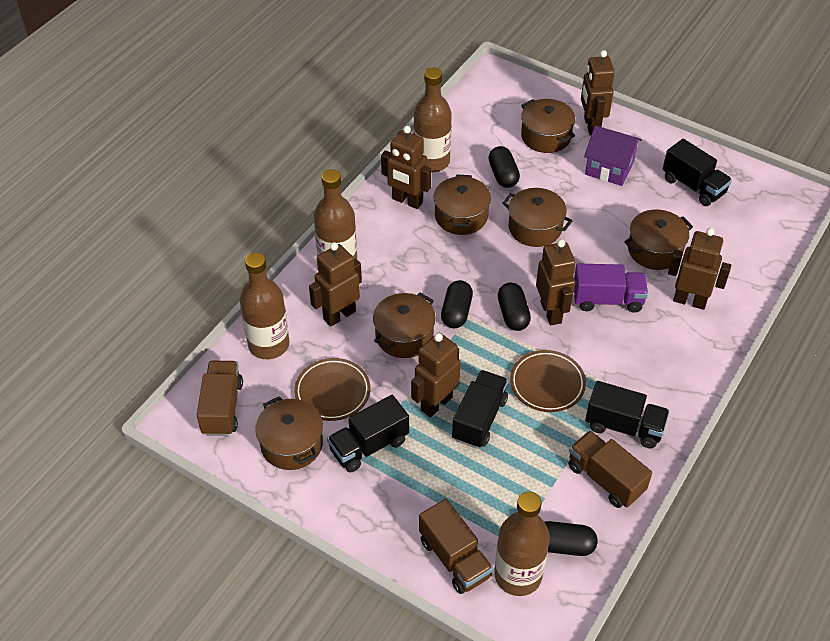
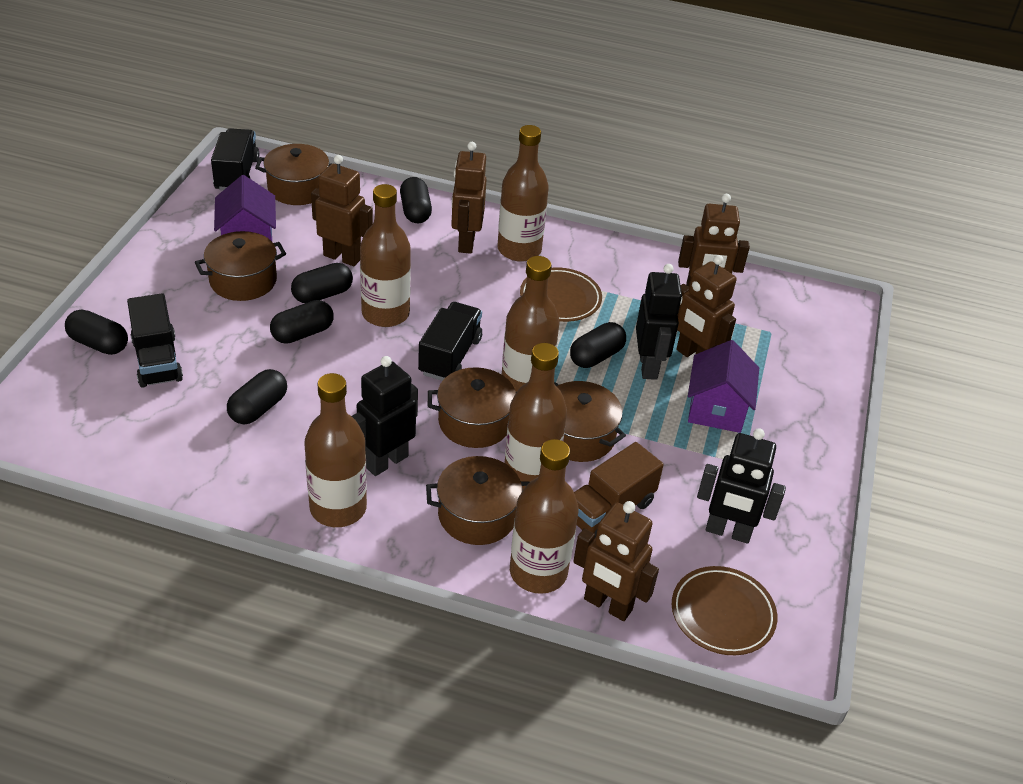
black capsule: [441,280,473,328] [488,146,520,188] [498,283,531,331] [545,521,598,556] = 4 -> [65,309,128,355] [227,369,287,424] [270,300,334,344] [291,263,353,303] [400,177,432,223] [570,322,626,368] = 6
black robot: none = 0 -> [352,356,418,476] [636,264,682,380] [697,428,786,544] = 3
black truck: [327,395,409,473] [452,370,508,448] [585,381,670,448] [663,139,732,206] = 4 -> [127,293,183,388] [211,128,259,191] [418,302,482,381] = 3
brown bottle: [240,252,290,359] [314,169,357,259] [413,67,452,172] [494,491,550,596] = 4 -> [304,373,367,527] [360,184,411,327] [498,125,549,262] [502,256,559,392] [505,343,567,491] [510,439,579,594] = 6
brown pot: [255,396,323,470] [373,293,436,358] [434,174,491,235] [502,188,572,247] [521,99,575,153] [624,210,693,270] = 6 -> [195,231,286,301] [255,144,331,205] [426,456,530,545] [428,367,516,448] [554,381,626,462] = 5
brown robot: [309,242,362,327] [381,126,431,209] [411,333,461,417] [536,239,576,325] [581,50,615,135] [668,228,731,310] = 6 -> [311,155,373,266] [451,142,487,254] [573,501,659,621] [676,255,737,357] [678,194,750,287] = 5
brown truck: [197,361,243,436] [419,499,493,594] [568,430,652,508] = 3 -> [574,442,664,537] = 1
purple house: [584,125,642,186] = 1 -> [214,175,276,241] [688,340,759,433] = 2
purple truck: [574,263,648,313] = 1 -> none = 0

